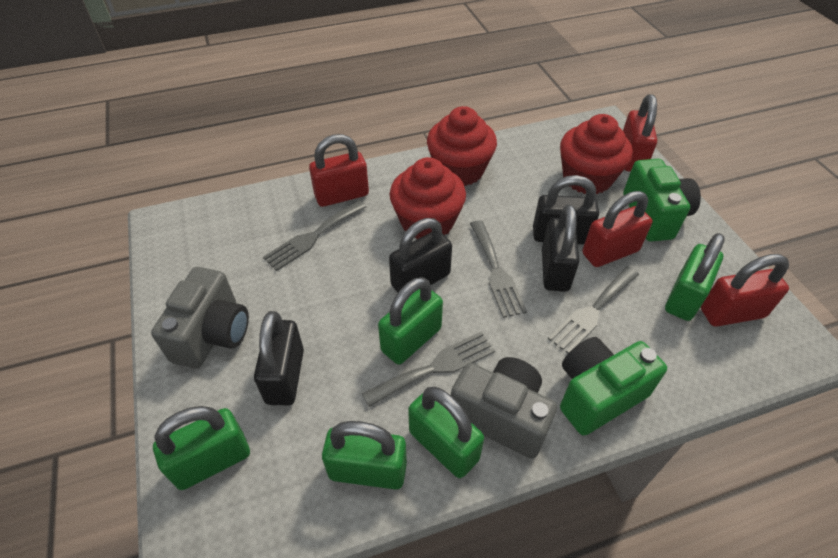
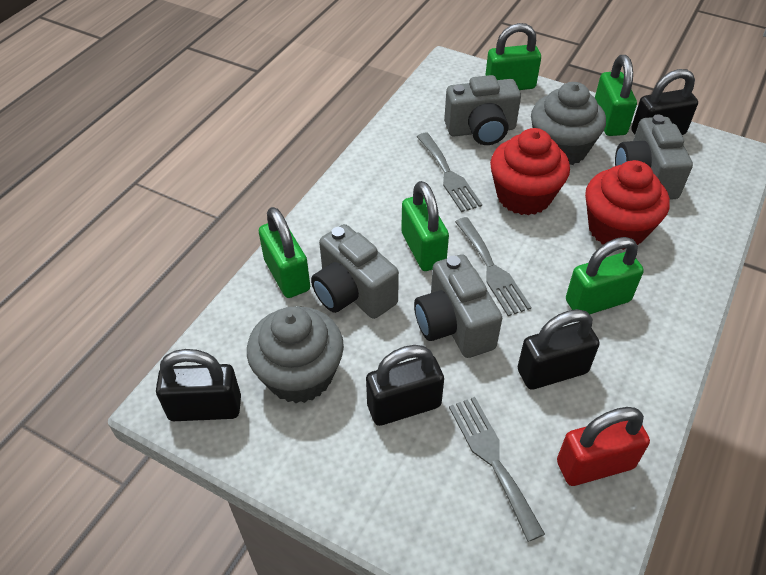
green camera: [560,337,667,435] [623,159,701,242] = 2 -> none = 0
grey camera: [151,267,249,369] [451,357,557,459] = 2 -> [311,224,399,319] [414,254,502,358] [444,75,521,145] [615,114,693,200] = 4
grey cupcake: none = 0 -> [247,306,344,403] [531,82,606,165] = 2
grey fork: [263,200,366,271] [362,332,495,407] [470,220,527,318] [548,267,639,353] = 4 -> [417,133,482,212] [449,397,545,542] [455,217,532,316] = 3
red cupcake: [390,157,466,239] [427,106,497,186] [560,114,633,194] = 3 -> [490,128,570,215] [585,160,670,250] = 2
red padlock: [309,134,369,207] [582,191,652,267] [623,94,657,172] [701,254,789,327] = 4 -> [557,407,650,486] = 1

